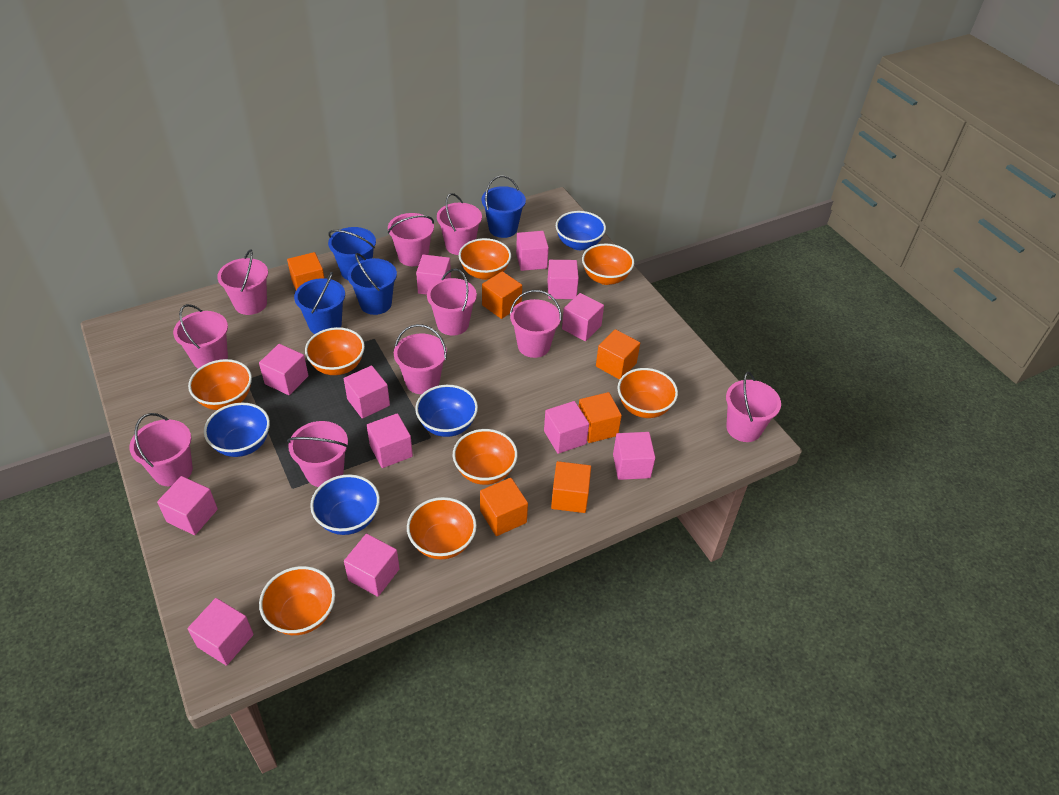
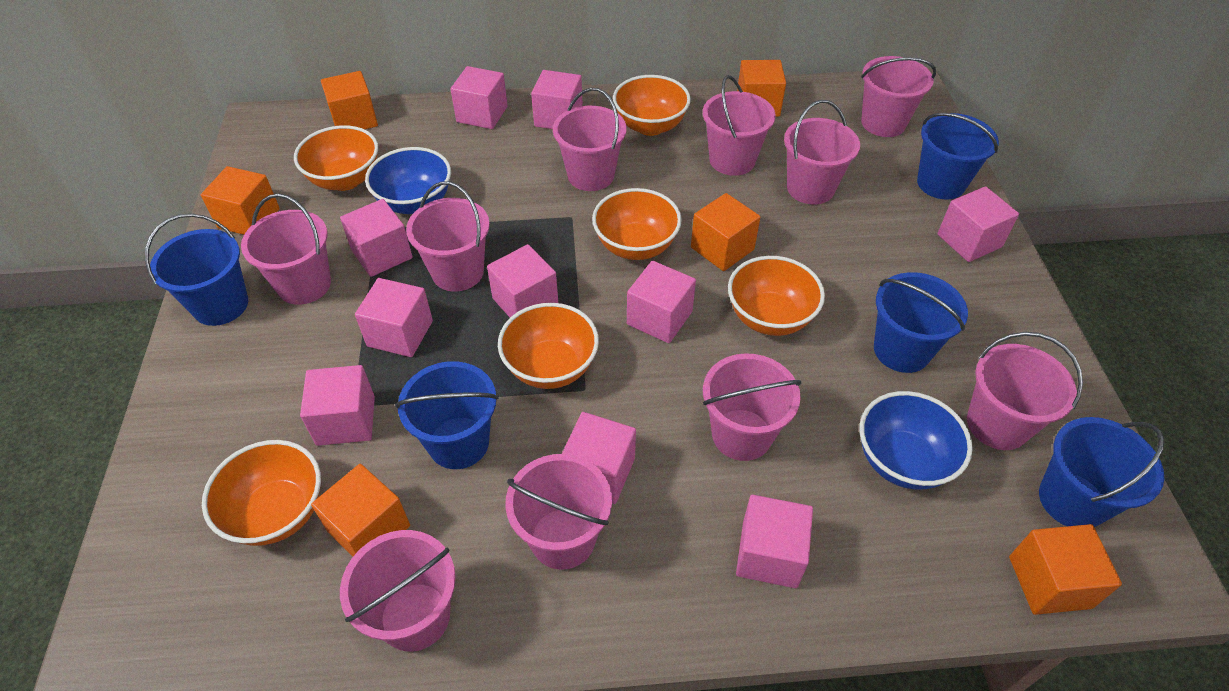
blue bowl: [204,403,270,457] [310,474,380,535] [415,384,478,437] [556,211,606,250] = 4 -> [365,147,451,214] [860,391,973,489] = 2
blue bucket: [294,272,345,334] [328,227,376,280] [348,253,397,315] [482,175,526,238] = 4 -> [145,213,248,326] [395,361,498,469] [874,272,968,373] [917,113,999,200] [1039,417,1165,527] = 5
orange bowl: [188,359,252,410] [259,566,335,635] [305,327,365,375] [407,497,477,559] [453,429,518,485] [459,238,511,280] [582,244,634,285] [618,368,678,418] = 8 -> [202,440,321,546] [294,125,378,191] [498,303,599,389] [592,188,682,260] [613,75,691,136] [728,256,825,336] = 6
pink cube: [157,476,218,535] [188,598,254,666] [259,344,309,395] [344,365,390,419] [344,534,400,597] [367,413,413,468] [416,254,451,295] [516,231,549,271] [544,401,589,454] [548,260,579,299] [562,293,604,341] [613,432,655,480] = 12 -> [300,365,375,446] [340,199,413,277] [355,278,433,357] [451,66,508,129] [487,244,558,317] [531,70,583,129] [562,412,636,504] [627,261,696,343] [736,495,813,588] [937,186,1019,262] = 10

